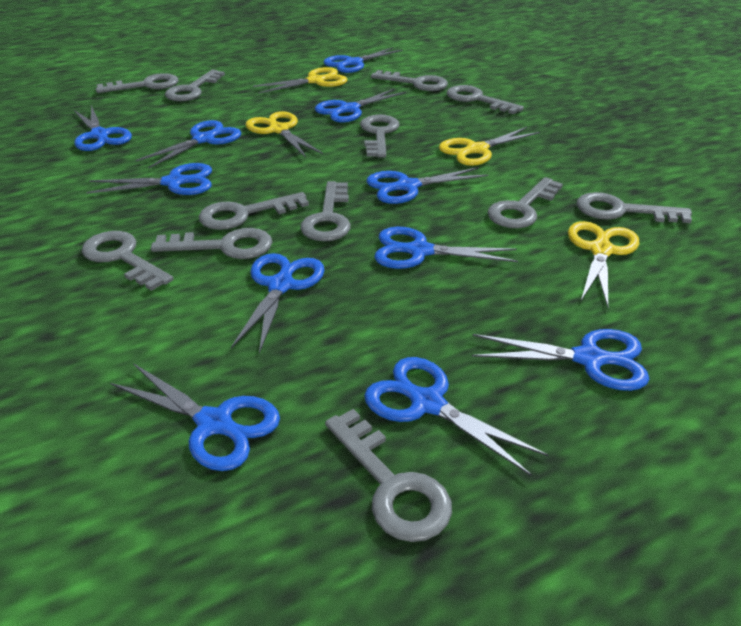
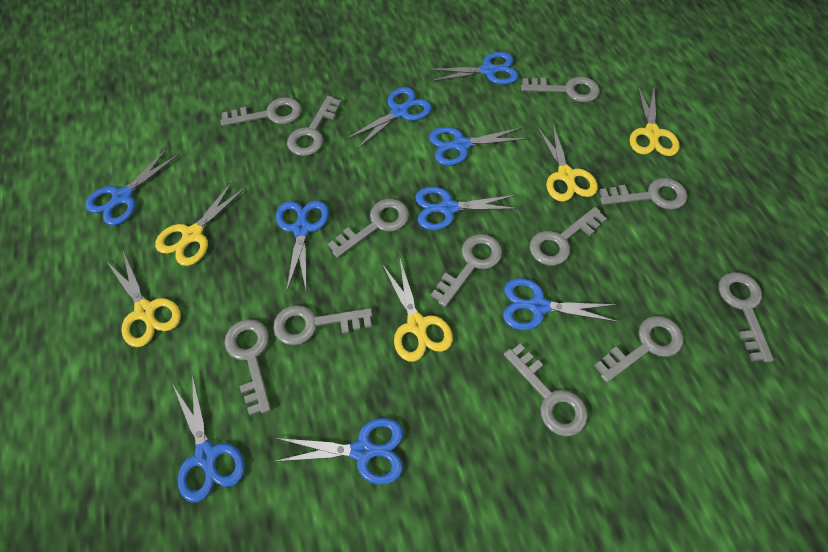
blue scissors: [74,105,132,151] [86,163,212,195] [110,363,280,471] [136,120,241,168] [231,253,325,354] [315,88,406,123] [324,47,403,73] [364,357,548,476] [366,167,488,204] [374,227,518,269] [472,329,649,391] = 11 -> [85,148,179,226] [172,374,245,503] [273,418,403,485] [276,201,329,292] [345,87,432,150] [415,187,520,230] [427,52,518,85] [429,127,528,166] [503,278,619,330] = 9
yellow scissors: [246,111,323,157] [253,67,347,94] [439,127,540,166] [568,221,639,307] = 4 -> [106,251,181,347] [155,181,246,266] [382,259,453,362] [537,124,598,202] [630,86,680,156] = 5

